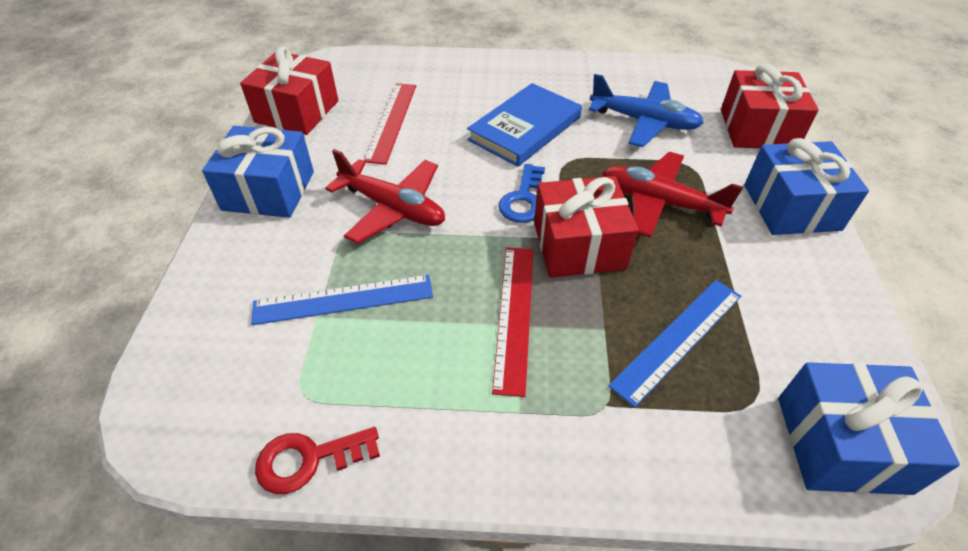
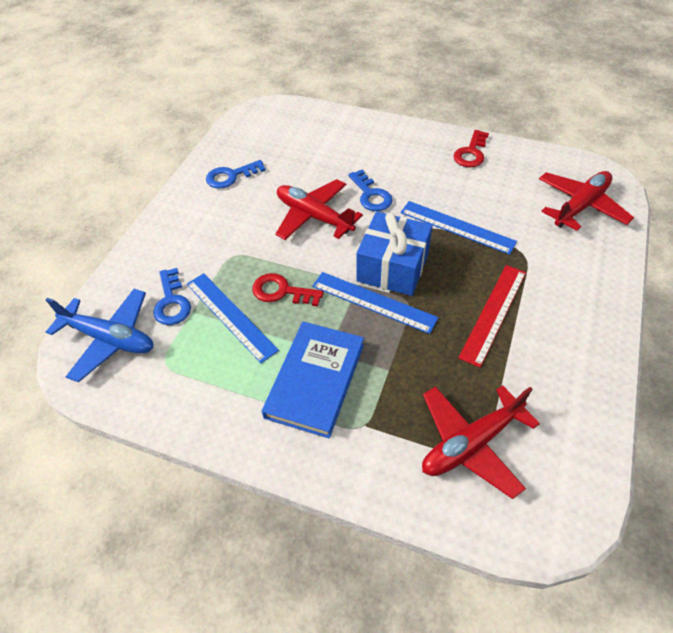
blue gift: [202,126,314,218] [744,138,869,235] [778,362,960,495] = 3 -> [356,212,433,296] = 1
blue key: [498,164,545,223] = 1 -> [153,268,191,325] [206,160,266,189] [348,170,392,211] = 3
blue ruler: [251,275,433,325] [608,280,741,408] = 2 -> [187,273,279,363] [312,272,438,334] [400,201,517,255] = 3
red gift: [240,46,338,135] [534,176,639,278] [721,64,819,148] = 3 -> none = 0
red key: [255,427,380,494] = 1 -> [252,273,324,306] [453,130,489,167] = 2
red plane: [325,149,445,244] [602,152,743,237] = 2 -> [276,179,363,240] [422,385,540,499] [539,171,634,231] = 3
red ruler: [363,83,416,164] [492,247,533,397] = 2 -> [458,265,526,368] = 1

